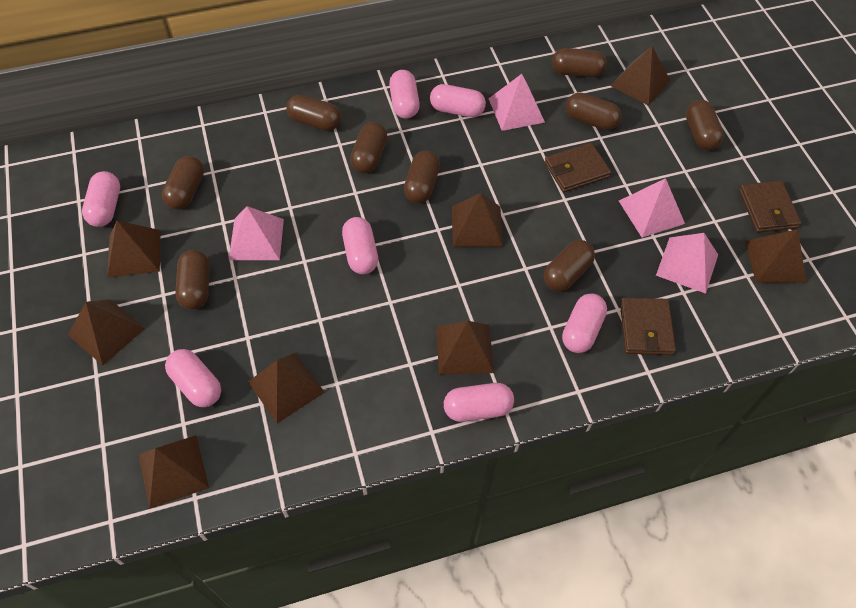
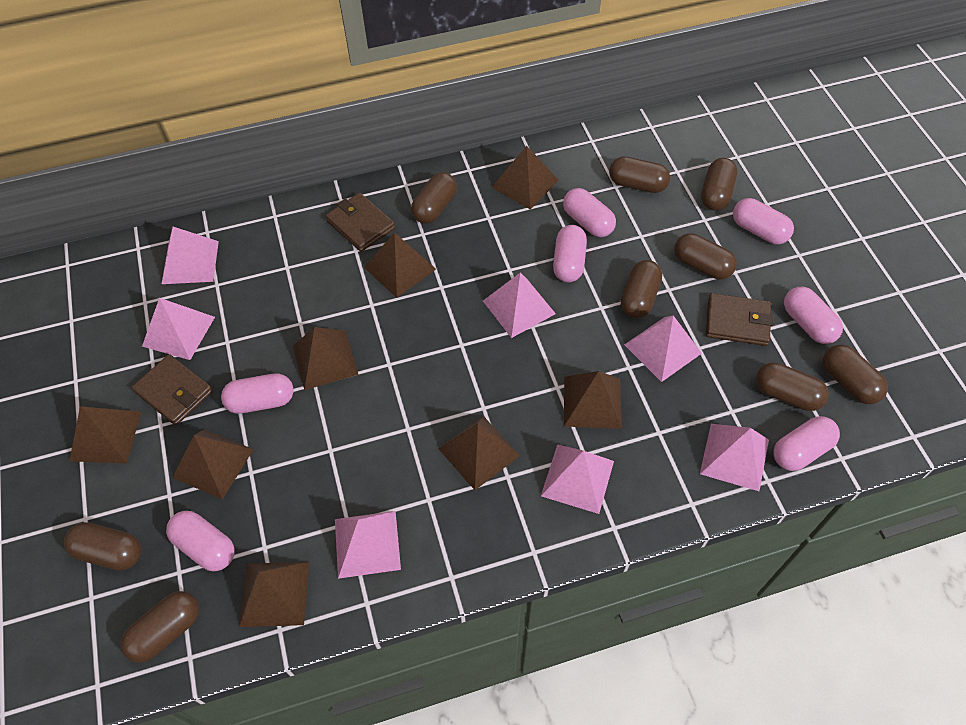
pink pyramid: [229,206,284,260] [488,74,545,131] [619,178,685,238] [656,233,718,294] = 4 -> [142,298,215,360] [162,227,219,284] [335,511,401,579] [483,273,556,338] [541,444,614,514] [624,316,702,382] [700,424,769,491] = 7

